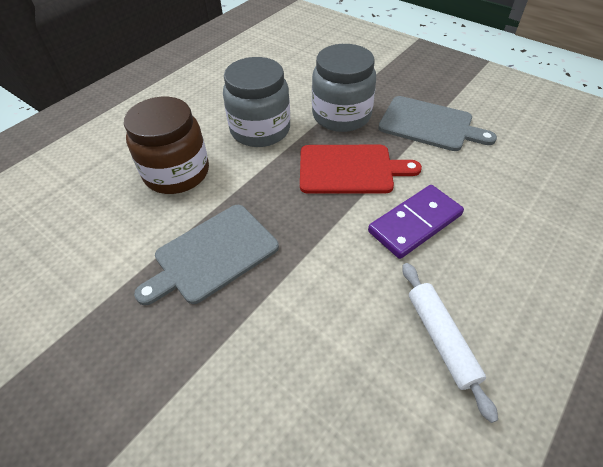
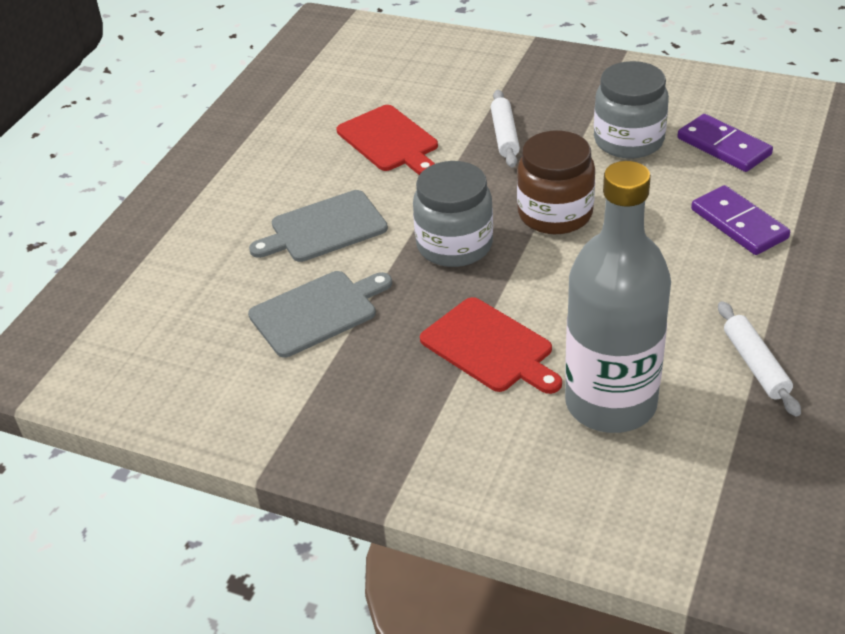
grey bottle: none = 0 -> [565,161,671,433] = 1
purple domino: [368,185,464,259] = 1 -> [678,114,773,172] [691,185,790,255] = 2
red cutting board: [300,145,422,194] = 1 -> [337,105,438,175] [420,297,562,394] = 2
white rolling pin: [403,263,498,423] = 1 -> [491,90,520,168] [718,301,801,417] = 2

